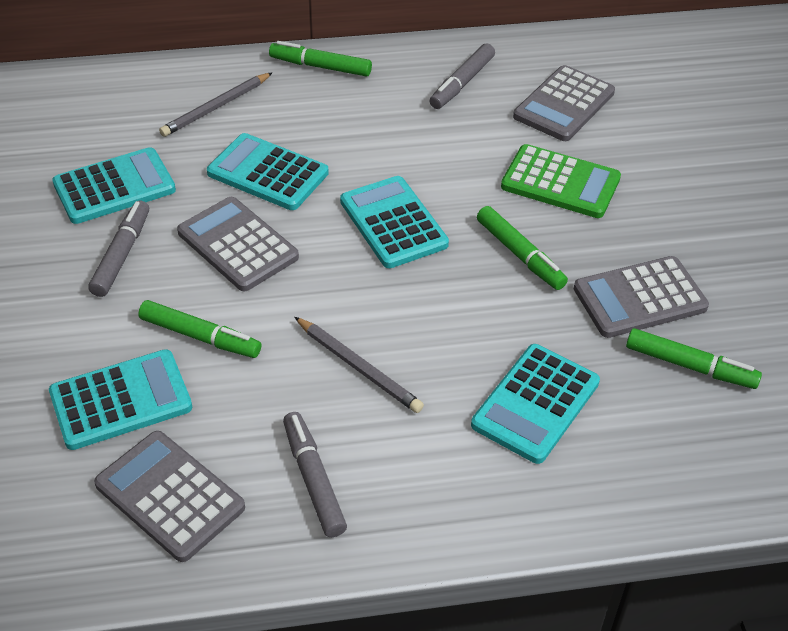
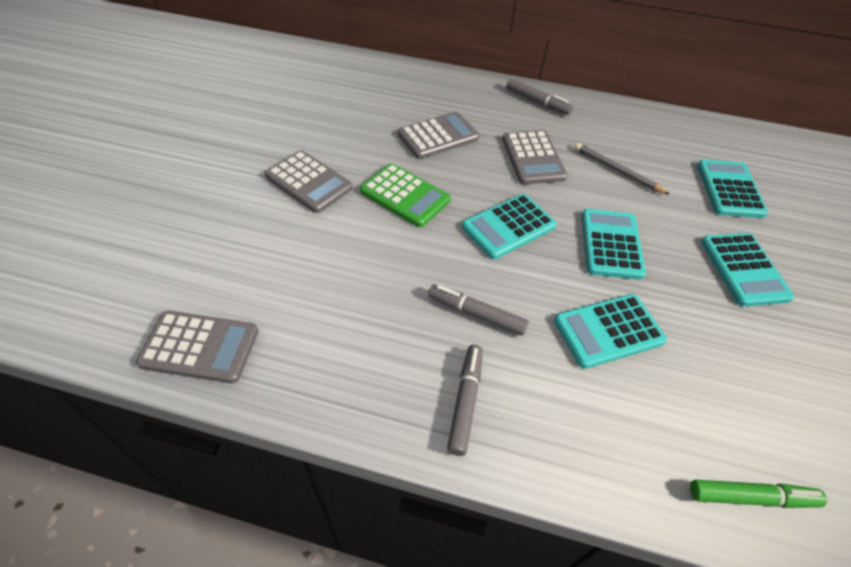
green marker: [138,300,261,358] [269,41,372,77] [477,206,568,290] [626,328,762,389] = 4 -> [690,480,827,508] = 1
grey pencil: [159,72,273,137] [295,317,424,413] = 2 -> [575,143,670,195] = 1

